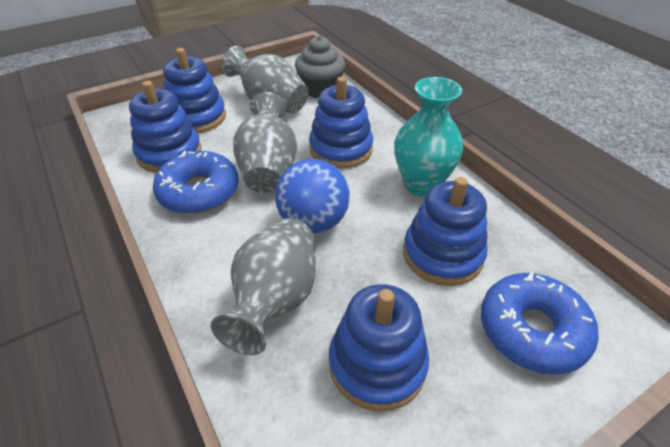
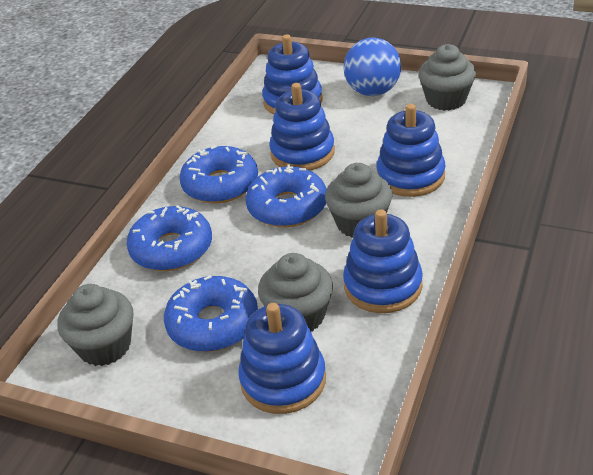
blue donut: [153,151,239,214] [481,272,599,375] = 2 -> [126,205,212,271] [164,275,258,352] [179,145,258,204] [246,164,327,227] = 4
grey cupcake: [295,36,346,98] = 1 -> [57,284,133,366] [258,253,333,332] [325,163,392,238] [418,44,476,111] = 4
grey vase: [211,218,316,355] [222,45,309,113] [233,92,297,193] = 3 -> none = 0
turquoise vase: [394,77,463,197] = 1 -> none = 0

